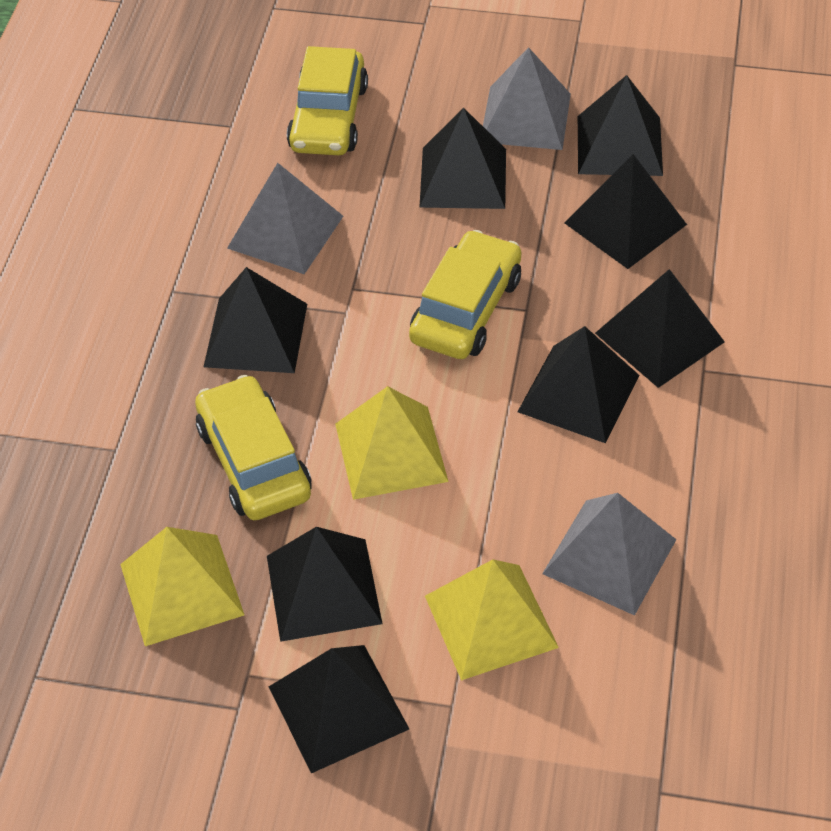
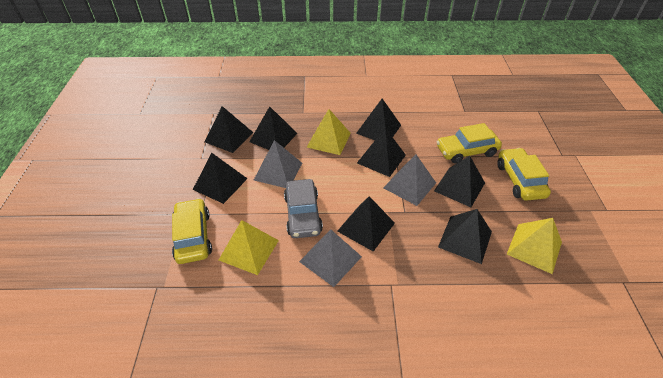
grey car: none = 0 -> [284,179,323,238] = 1

